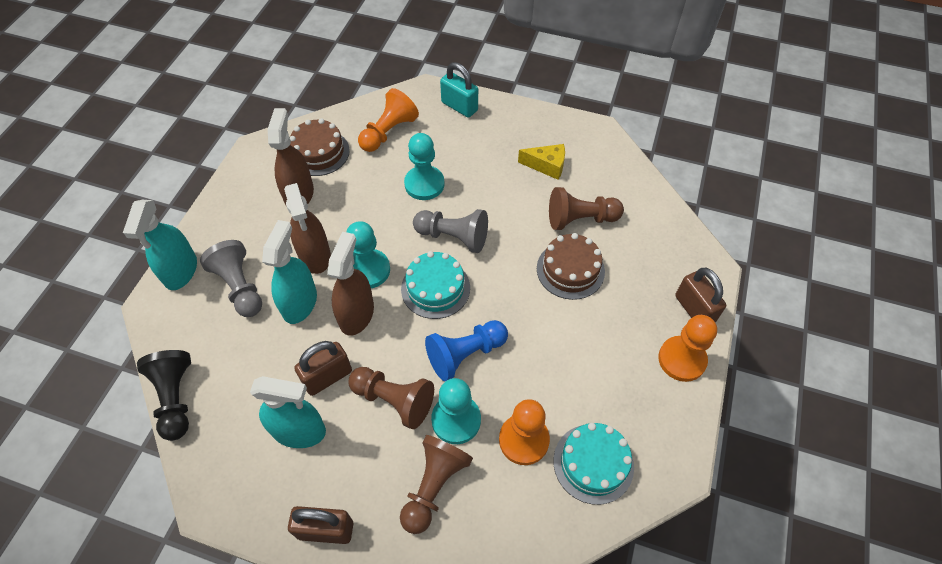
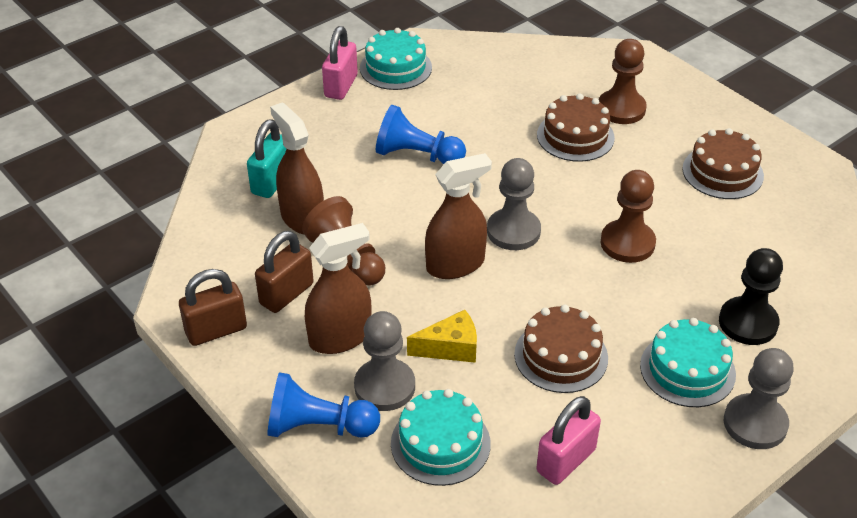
blue pawn: [425,320,508,381] = 1 -> [267,372,380,438] [376,105,466,164] = 2
brown cake: [290,118,350,176] [537,233,605,300] = 2 -> [514,305,608,393] [537,94,615,162] [682,128,764,199] = 3
brown padlock: [288,506,353,544] [294,341,352,396] [675,268,726,323] = 3 -> [179,269,247,346] [255,231,314,313] = 2
grey pawn: [200,240,262,317] [413,209,488,253] = 2 -> [354,311,415,411] [487,158,541,250] [724,348,794,449] = 3
orange pawn: [358,88,419,152] [499,399,550,465] [658,315,717,382] = 3 -> none = 0
pink padlock: none = 0 -> [322,26,358,100] [536,396,601,485] = 2
turquoise cake: [401,251,470,319] [554,423,634,505] = 2 -> [360,28,432,90] [391,389,491,486] [640,318,736,407] = 3
turquoise pawn: [347,221,390,288] [404,133,445,200] [431,378,481,444] = 3 -> none = 0
turquoise spray bottle: [123,200,197,290] [250,376,326,448] [262,220,317,324] = 3 -> none = 0

